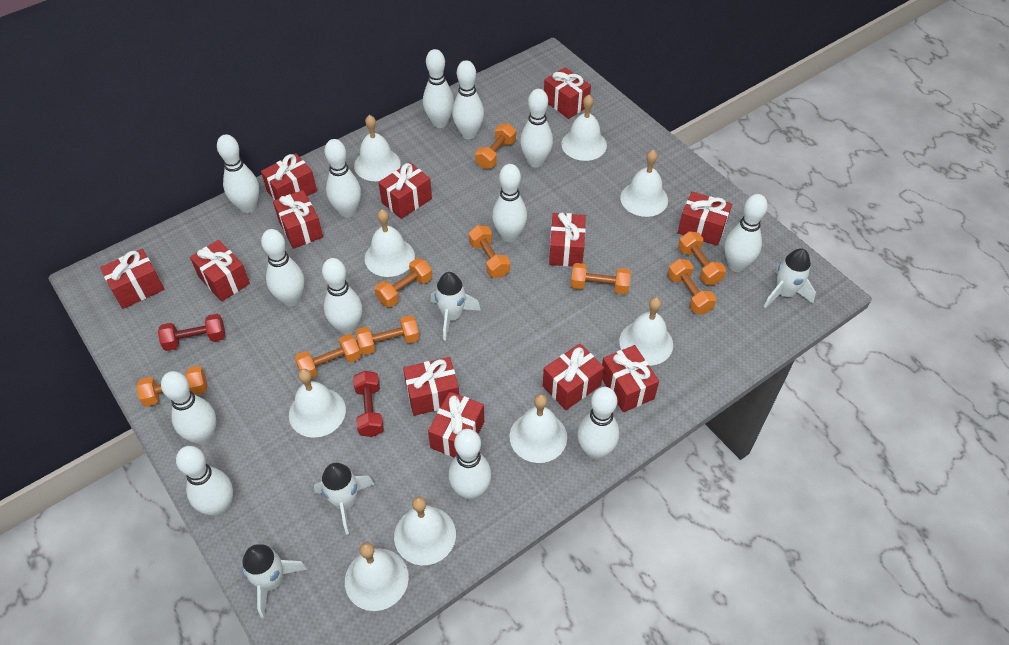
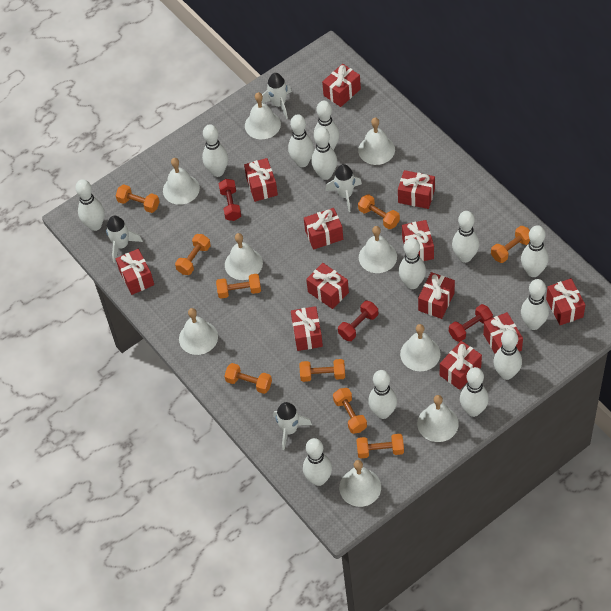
red dumbbell: [158,314,225,351] [353,371,384,437] = 2 -> [219,179,241,221] [338,301,378,341] [449,304,493,342] = 3

